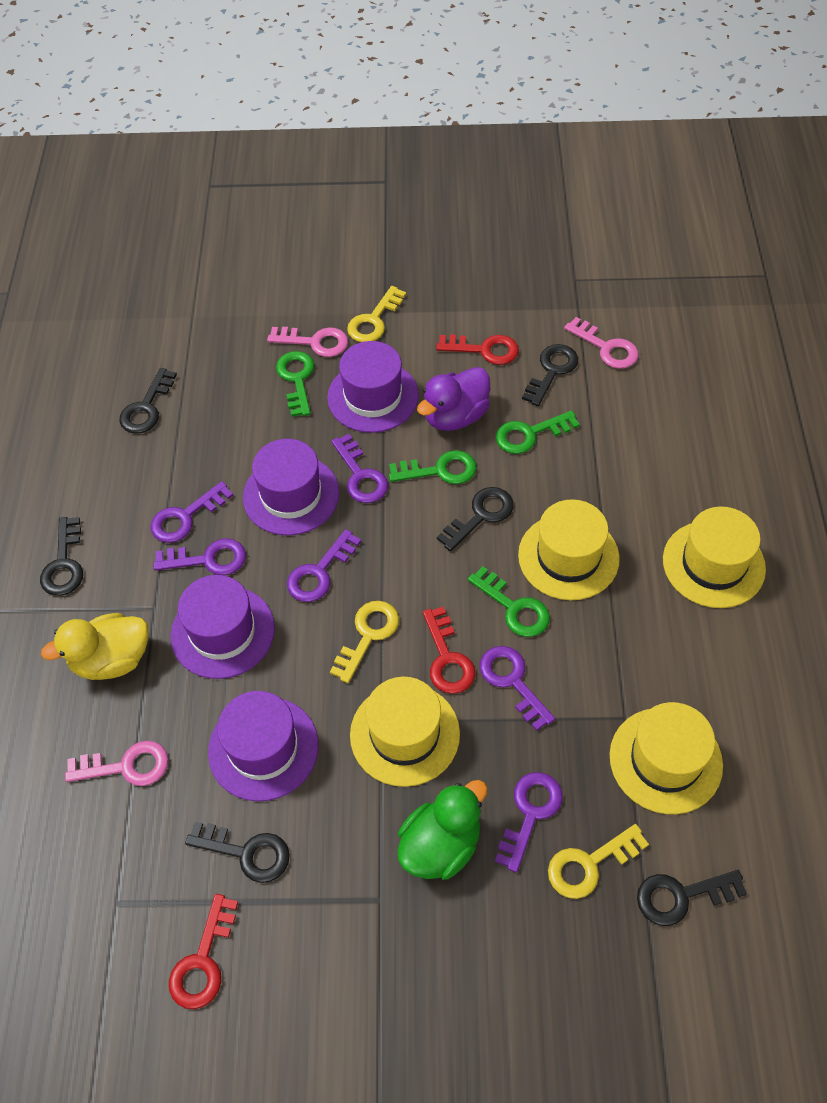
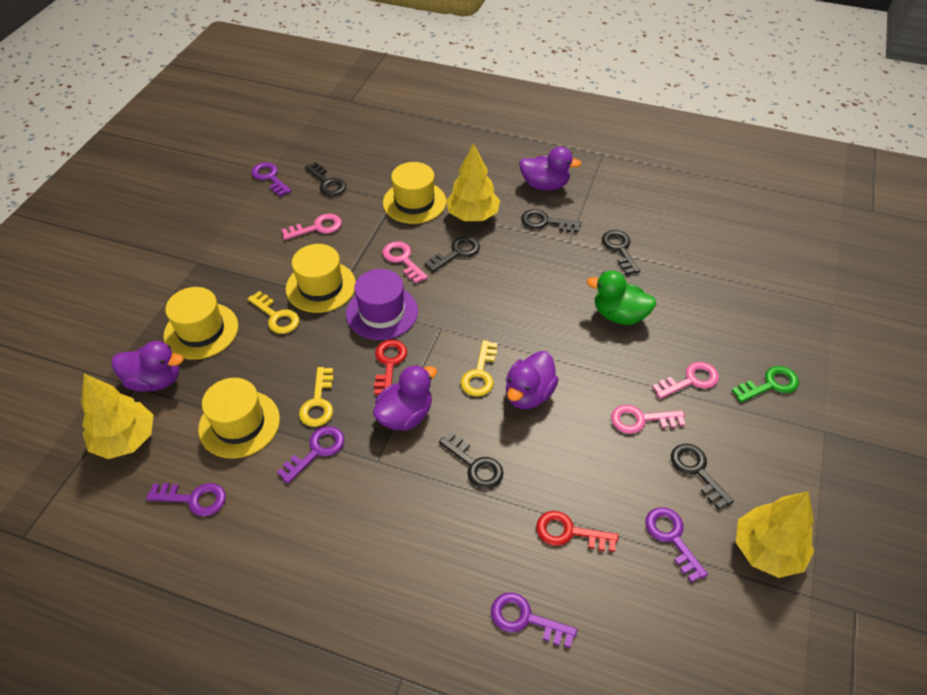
green key: [276,351,314,417] [389,450,477,484] [468,566,550,637] [496,410,580,454] = 4 -> [732,366,799,403] = 1
pink key: [65,741,168,786] [267,327,348,357] [564,317,639,369] = 3 -> [282,213,342,240] [382,241,428,284] [611,405,685,434] [652,362,719,399] = 4
purple duck: [417,367,490,431] = 1 -> [112,341,183,392] [373,365,437,430] [506,351,559,409] [519,147,581,191] = 4
purple hat: [171,575,275,679] [208,691,318,801] [243,439,339,536] [327,341,419,433] = 4 -> [346,269,418,340] = 1
purple key: [150,481,233,543] [153,538,246,575] [287,529,361,602] [331,434,388,503] [480,646,555,731] [495,772,563,872] = 6 -> [146,483,226,516] [251,162,292,197] [277,426,344,484] [491,592,577,648] [645,507,708,583] = 5
red key: [169,894,238,1009] [423,607,475,694] [436,334,519,365] = 3 -> [374,340,407,395] [536,511,618,552] = 2
yellow duck: [41,613,148,680] = 1 -> none = 0
yellow tree: none = 0 -> [81,374,154,459] [446,143,500,221] [736,491,814,578] = 3

